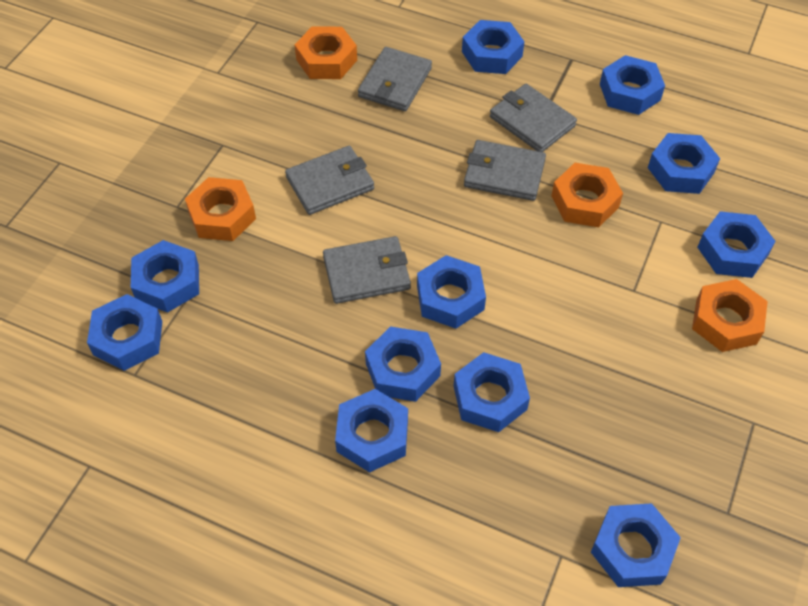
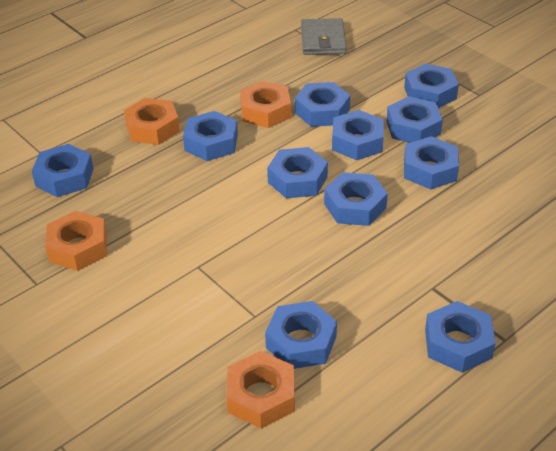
grey wallet: [285,146,374,215] [323,236,411,304] [358,47,432,111] [464,140,546,201] [490,84,577,152] = 5 -> [301,18,347,55] = 1

